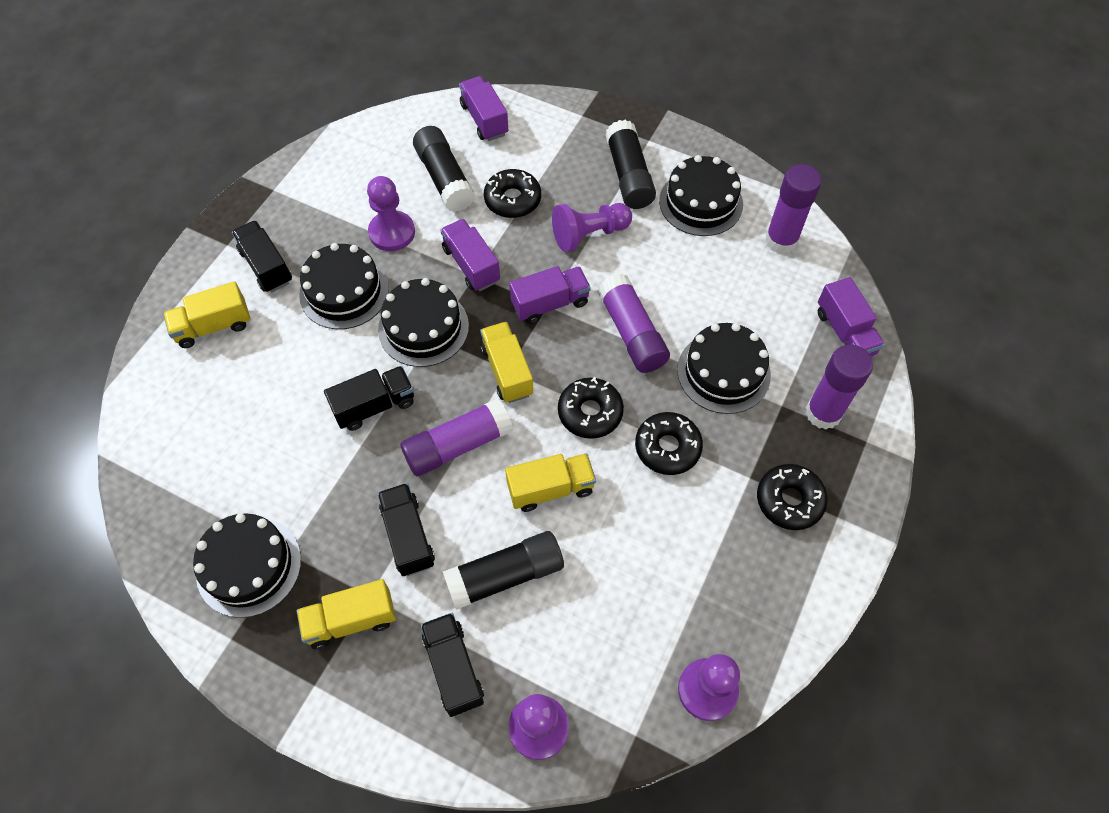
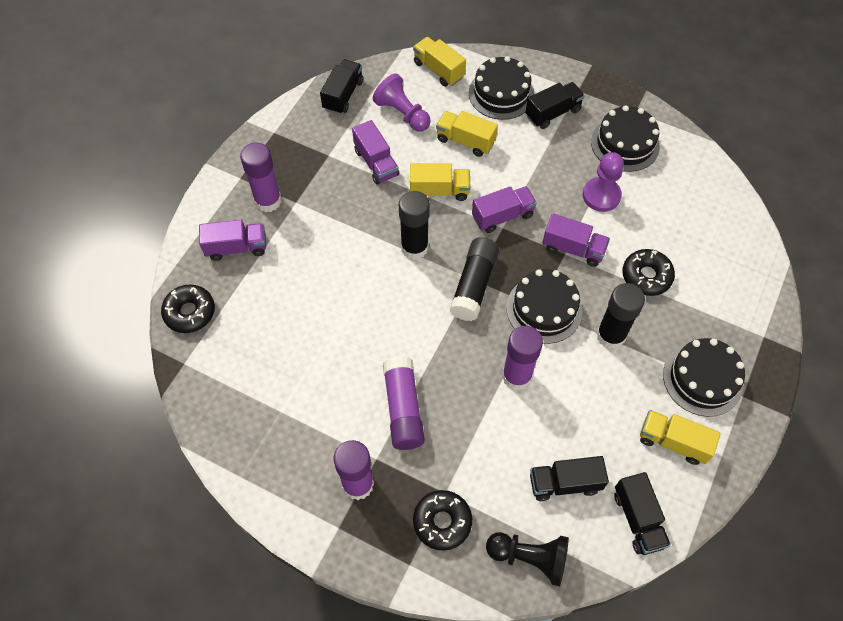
black cake: [193,513,301,618] [299,243,389,329] [378,278,469,367] [659,155,743,236] [677,323,771,414] = 5 -> [469,56,534,120] [506,269,583,344] [591,105,660,172] [663,338,745,417] = 4
black donut: [484,169,541,218] [558,377,624,439] [635,412,703,475] [757,464,828,530] = 4 -> [161,284,215,333] [413,490,472,551] [622,249,675,296] = 3
black pawn: none = 0 -> [486,532,569,586] = 1
purple pawn: [367,176,415,251] [508,694,569,760] [552,203,632,252] [678,654,740,721] = 4 -> [373,73,431,132] [582,152,624,212] = 2

